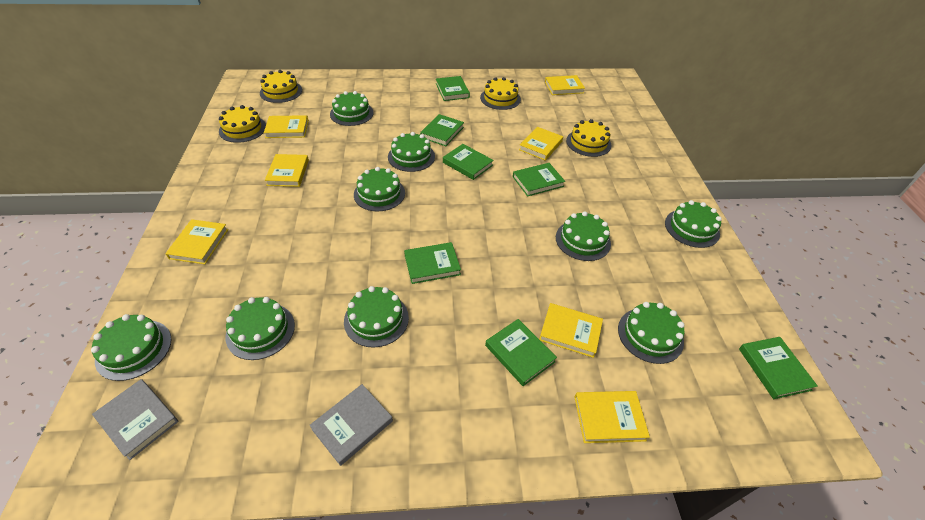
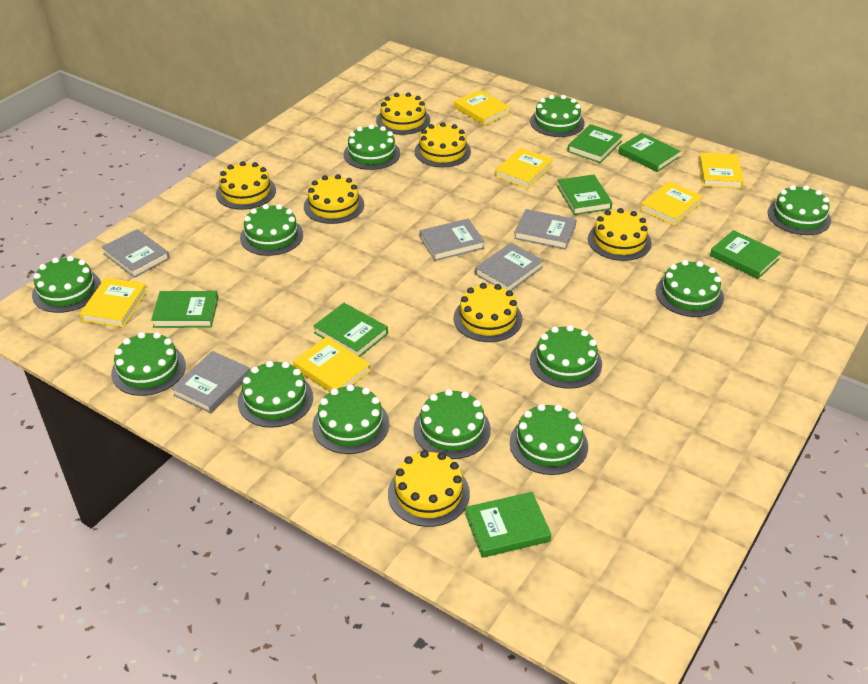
green cake: [91,314,171,381] [225,297,295,360] [330,91,374,126] [344,286,409,348] [354,167,405,211] [388,132,435,172] [556,212,611,261] [618,302,685,364] [665,200,722,248] = 9 -> [32,256,101,313] [111,332,186,396] [238,361,313,428] [240,204,303,256] [312,384,389,454] [343,124,400,170] [413,389,491,459] [510,404,588,475] [530,95,585,137] [530,325,602,389] [656,260,724,317] [768,185,831,235] = 12
grey book: [92,379,179,460] [309,384,393,466] = 2 -> [101,229,170,278] [171,351,250,413] [419,219,485,261] [475,243,544,291] [514,209,577,250] = 5
yellow book: [165,219,228,264] [264,115,309,138] [265,154,309,187] [519,127,563,161] [539,303,603,358] [545,75,585,95] [574,391,650,443] = 7 -> [79,278,148,327] [293,337,371,392] [454,90,510,125] [495,148,553,189] [640,181,703,226] [698,152,744,189] = 6
yellow cake: [219,105,266,143] [260,70,302,103] [480,77,521,110] [566,119,611,157] = 4 -> [216,161,276,210] [304,174,364,224] [376,92,430,135] [388,450,470,527] [414,122,471,167] [454,283,523,342] [588,208,652,261] = 7

